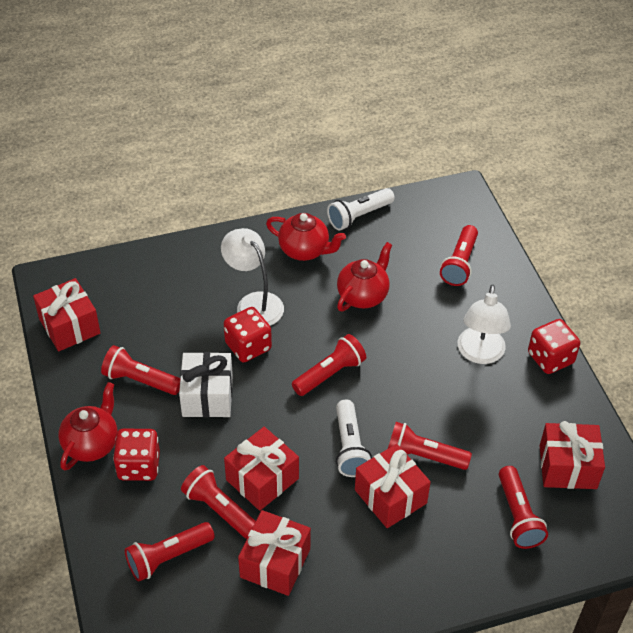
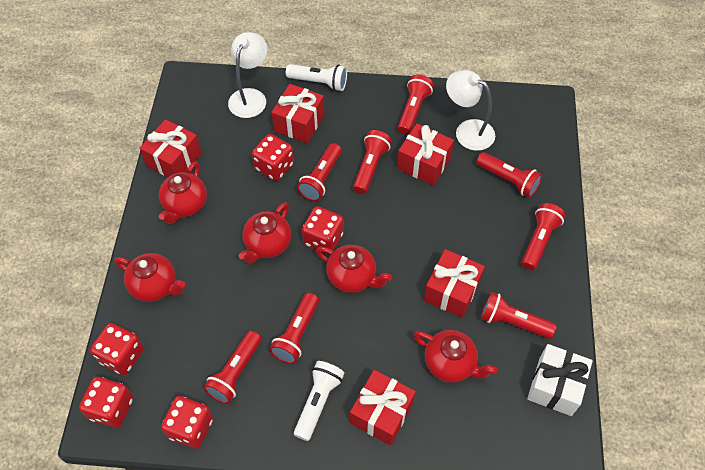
red dice: [113,429,160,481] [224,307,272,362] [528,319,580,374] = 3 -> [79,377,133,428] [90,323,144,375] [161,396,213,449] [252,134,294,181] [302,206,344,255] = 5
red flashlight: [101,345,180,395] [125,522,215,582] [181,465,256,539] [292,334,366,396] [388,422,472,470] [440,225,478,286] [499,466,548,549] = 7 -> [203,331,262,404] [269,293,319,364] [297,143,342,201] [353,130,392,194] [397,74,434,135] [476,152,542,198] [481,292,557,339] [521,203,565,270] = 8
red teapot: [58,382,117,471] [266,213,346,261] [337,242,392,311] = 3 -> [114,253,185,302] [159,162,207,224] [239,202,291,264] [316,245,392,293] [413,330,497,383] = 5

